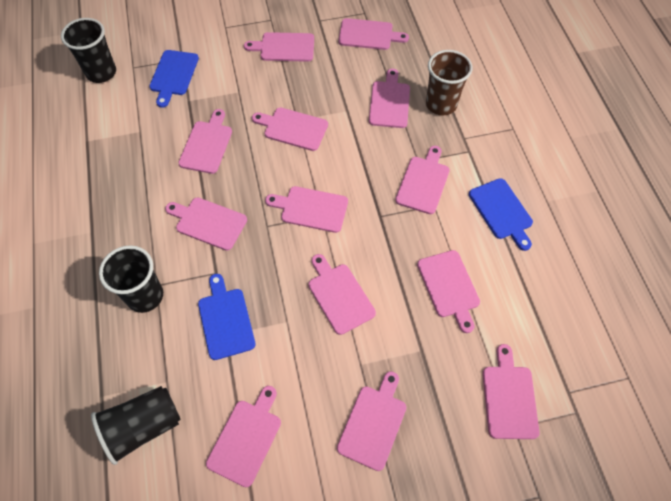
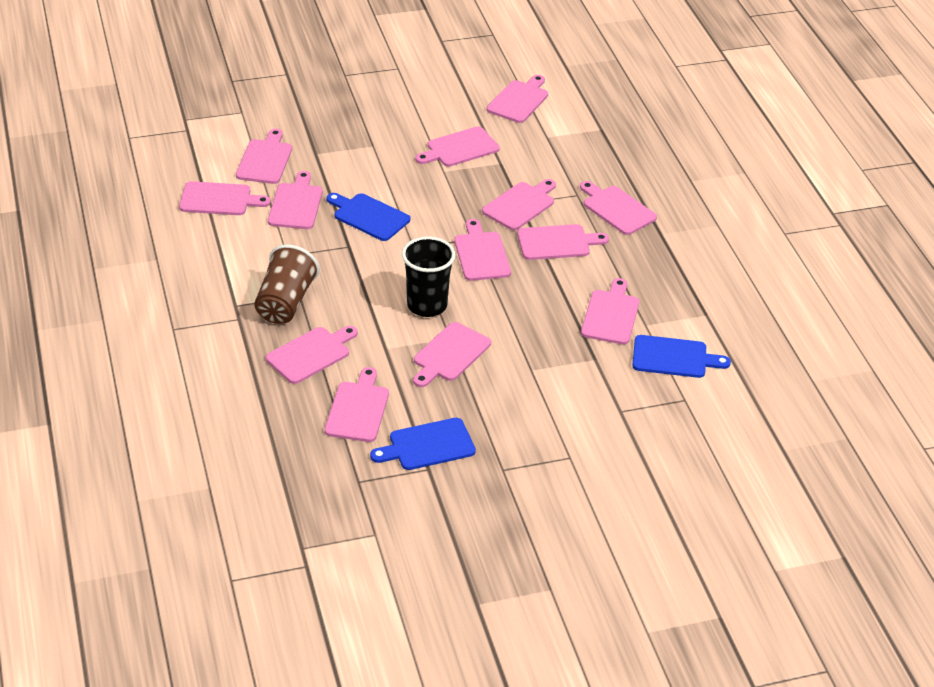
black cup: [61,18,116,83] [91,386,181,465] [99,245,163,313] = 3 -> [402,236,456,317] = 1

